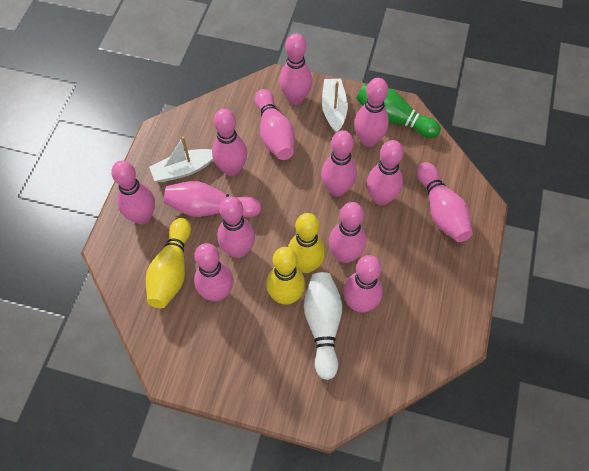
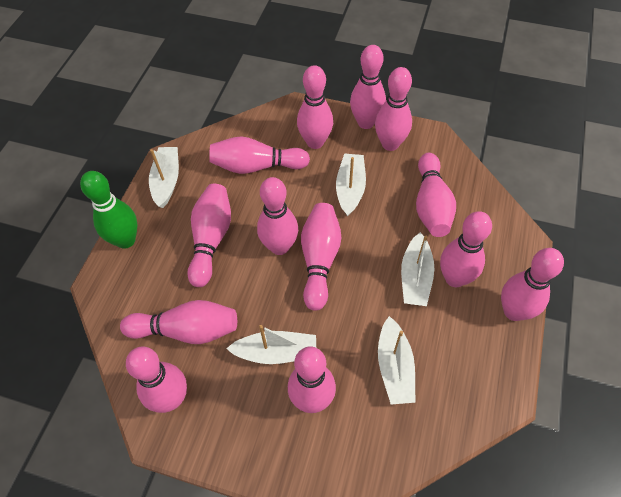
white boat: [149,136,213,182] [322,79,348,133] = 2 -> [149,147,179,208] [226,325,316,364] [336,153,366,216] [378,316,416,404] [401,232,434,306] = 5
white bowling pin: [304,272,342,380] = 1 -> none = 0
yellow bowling pin: [146,218,191,308] [266,247,305,305] [288,213,325,273] = 3 -> none = 0

